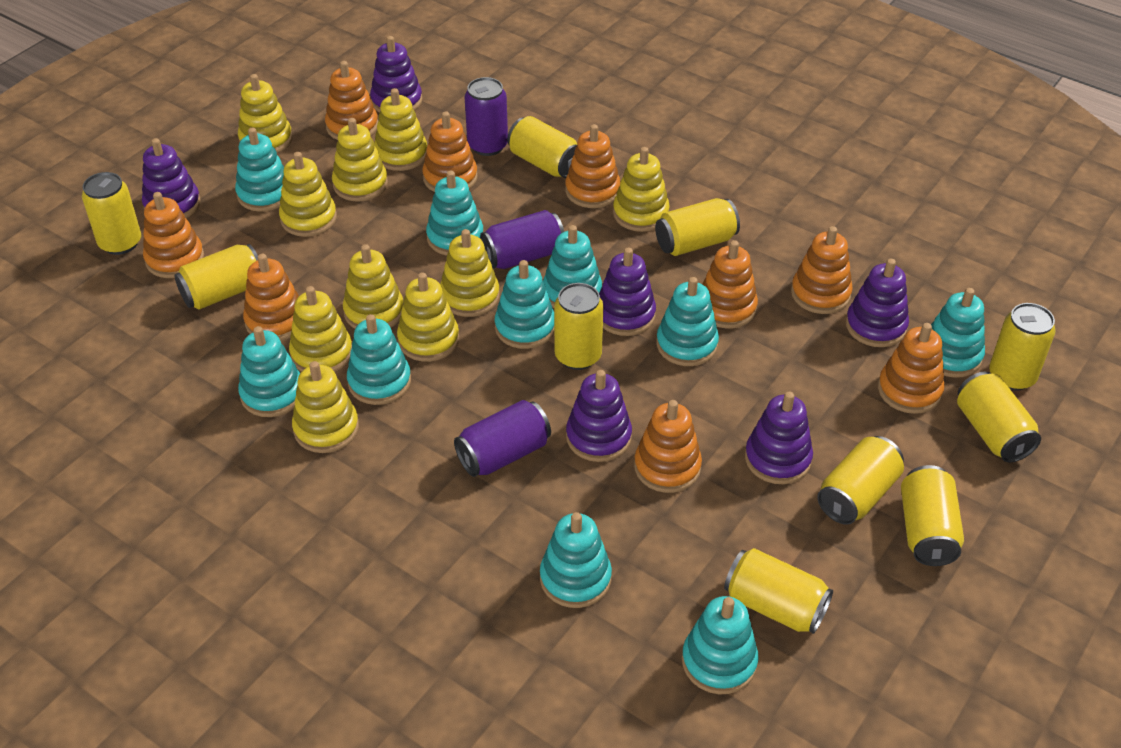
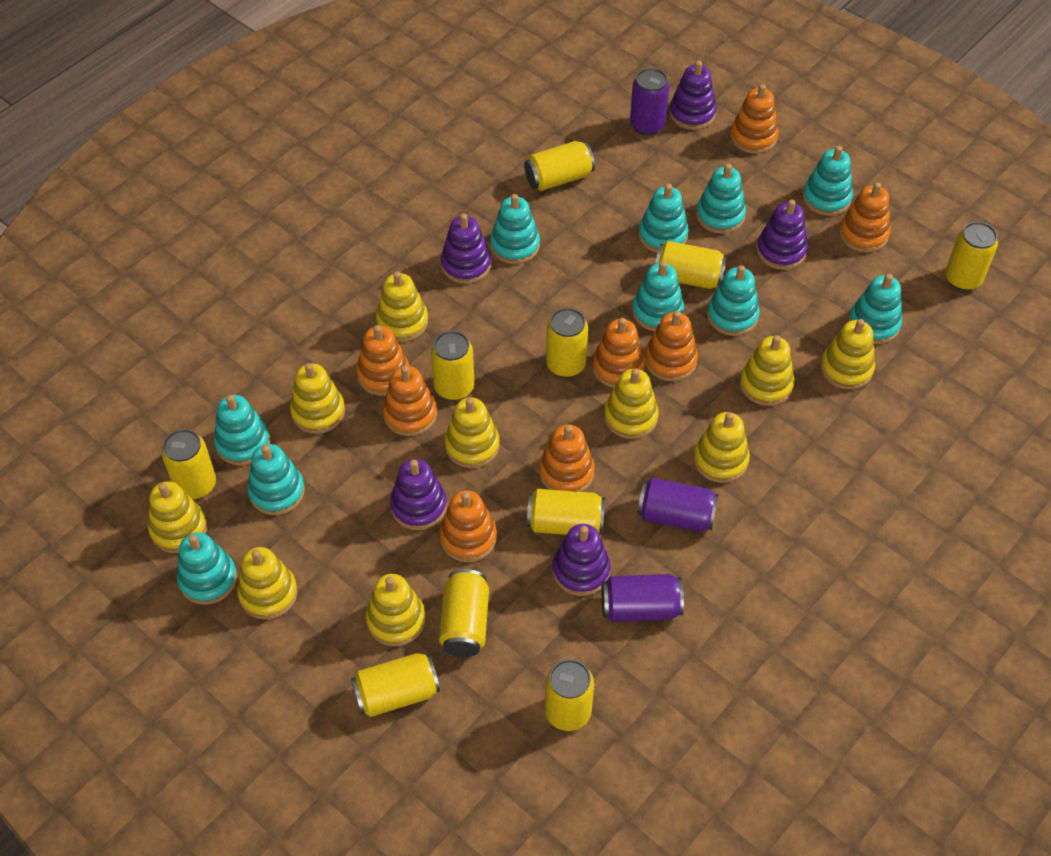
orange stacking toy: [143,192,204,278] [243,254,299,341] [325,61,378,140] [422,111,478,192] [565,124,620,208] [634,400,702,493] [702,240,758,329] [791,226,853,314] [878,323,945,414] = 9 -> [356,325,409,396] [383,366,437,436] [439,490,497,562] [539,424,595,492] [592,318,645,388] [645,311,698,381] [730,84,778,154] [839,182,891,253] = 8
purple stacking toy: [142,138,200,218] [370,36,422,113] [566,370,632,462] [599,248,656,336] [745,392,813,484] [846,259,909,347] = 6 -> [390,459,447,530] [441,213,491,284] [552,524,611,596] [669,61,717,130] [756,199,808,270] = 5

